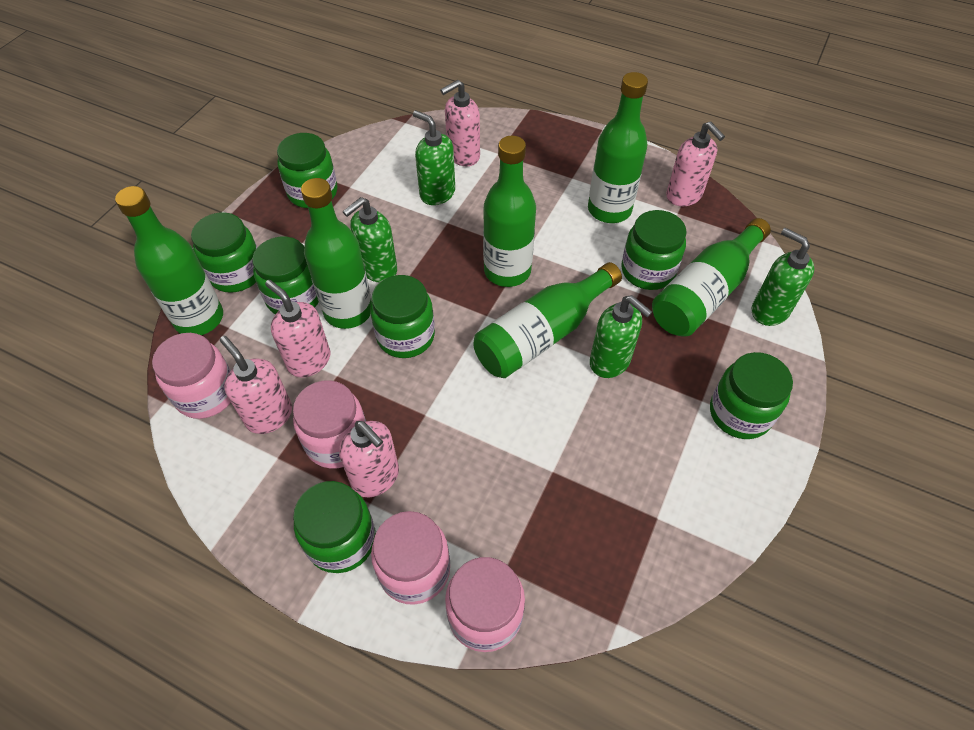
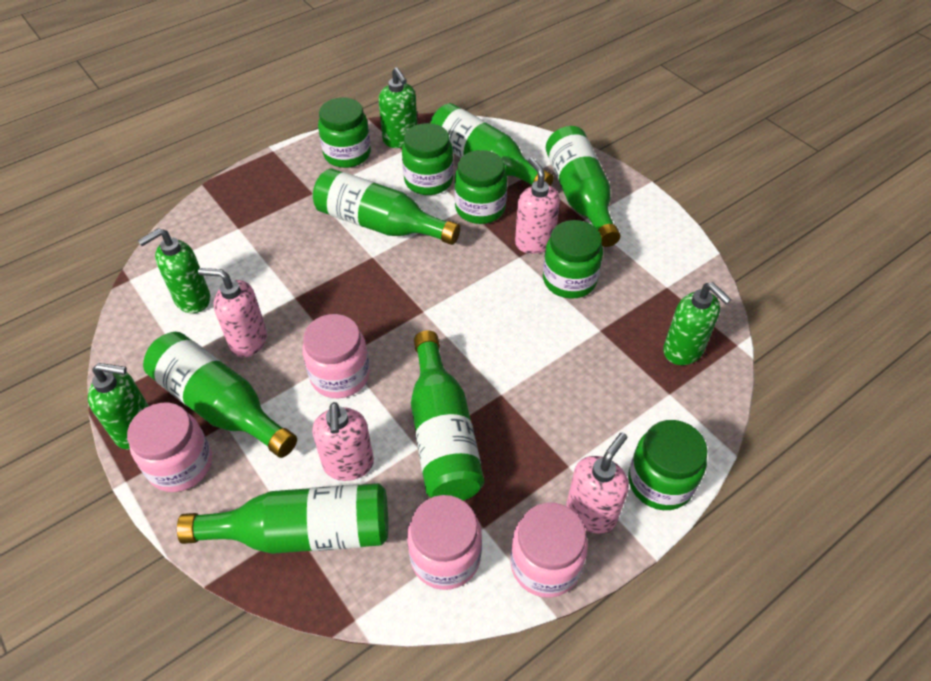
green jar: [191,212,257,293] [252,237,319,314] [277,133,337,208] [293,481,376,573] [370,275,435,358] [621,210,687,290] [710,352,793,439] = 7 -> [318,97,371,168] [402,123,453,195] [454,150,507,224] [543,220,603,299] [628,420,708,510] = 5
pink soap dispenser: [220,336,292,434] [265,280,330,377] [339,421,399,497] [440,80,480,166] [666,122,725,206] = 5 -> [198,268,267,357] [312,402,374,481] [515,157,560,254] [566,432,629,533] = 4

